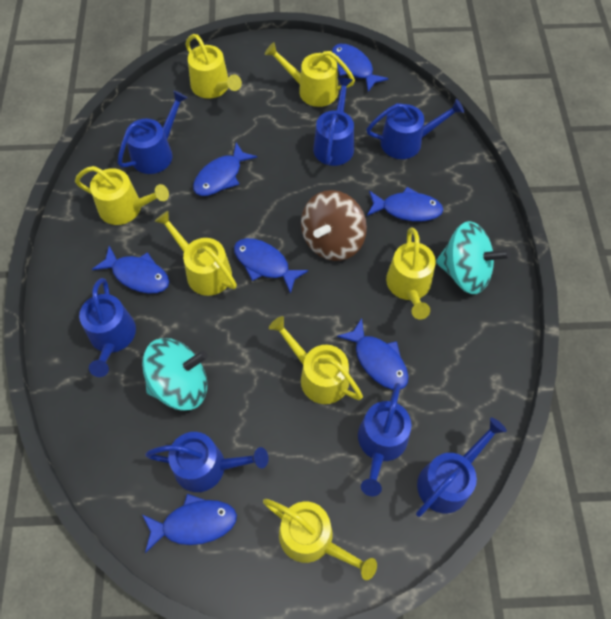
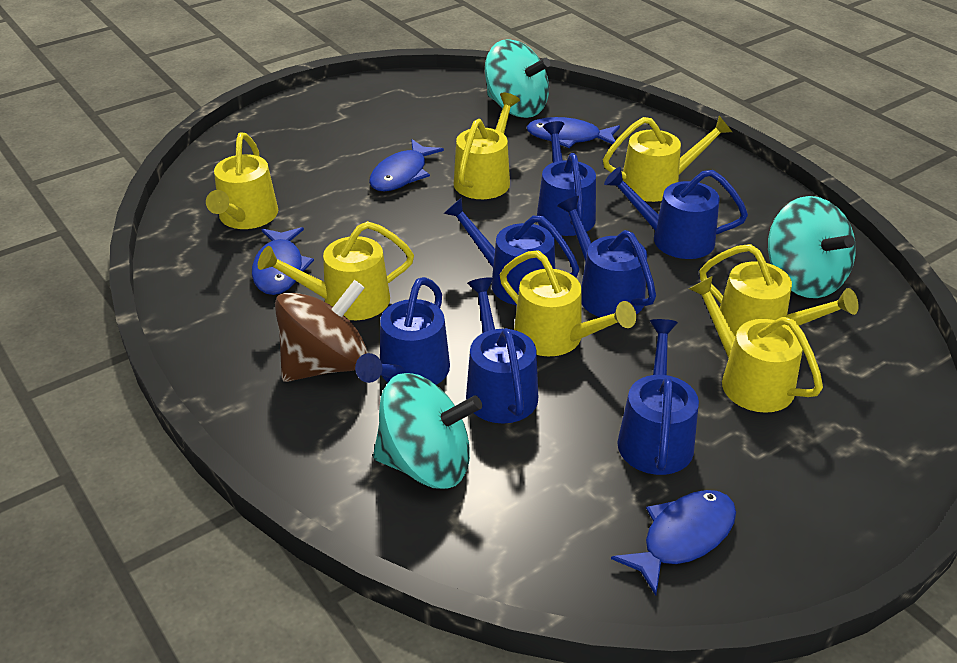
blue fish: [92,246,169,294] [142,494,237,553] [193,142,257,196] [234,238,309,294] [332,44,389,92] [337,318,409,390] [367,187,443,222] = 7 -> [252,227,314,295] [369,139,444,191] [527,117,620,148] [611,490,736,596] = 4
turquoise spinning top: [142,338,208,411] [436,221,510,294] = 2 -> [373,373,482,489] [485,39,550,118] [768,196,856,298] = 3

